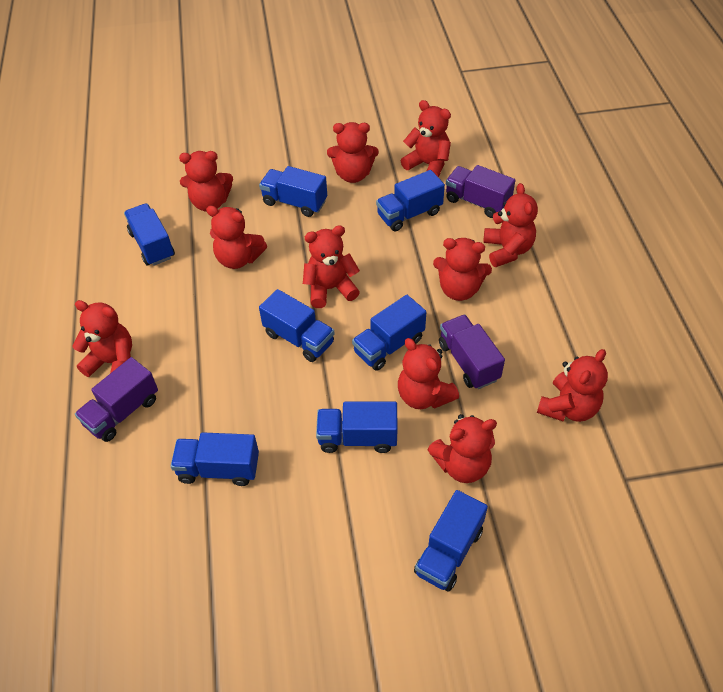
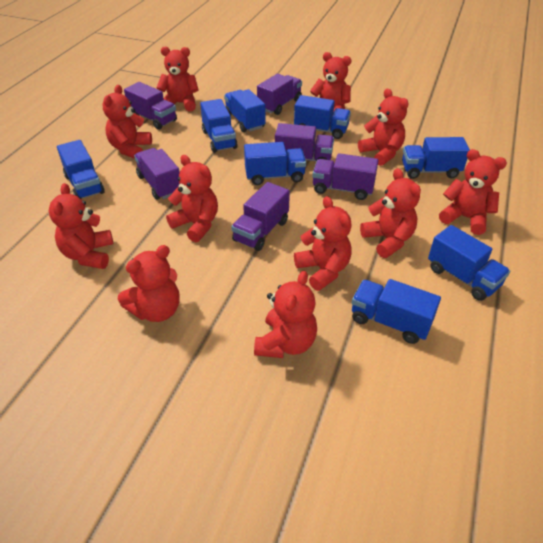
purple truck: [75,357,158,442] [439,314,505,389] [446,165,515,218] = 3 -> [124,82,177,130] [134,148,180,200] [231,182,290,251] [257,74,302,115] [275,123,334,161] [312,153,379,200] = 6

